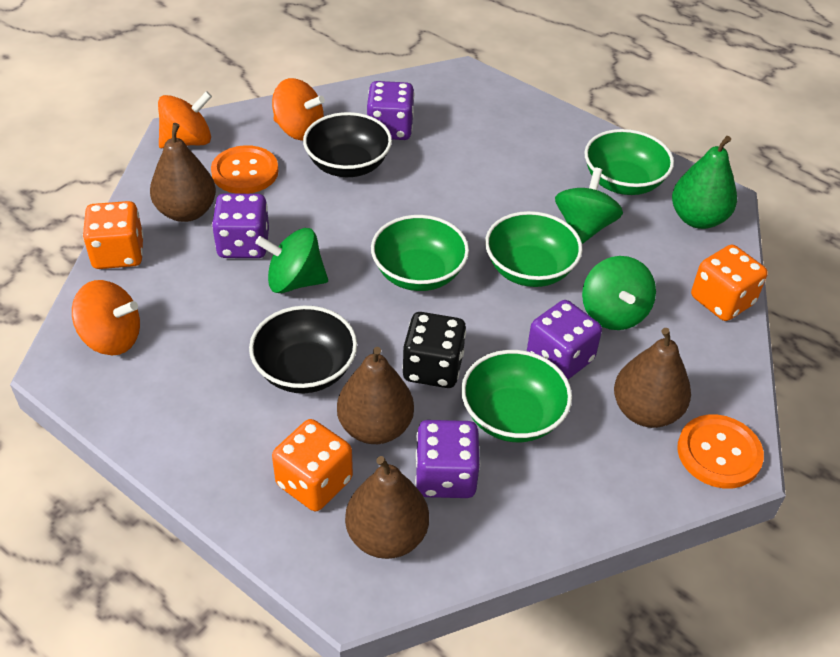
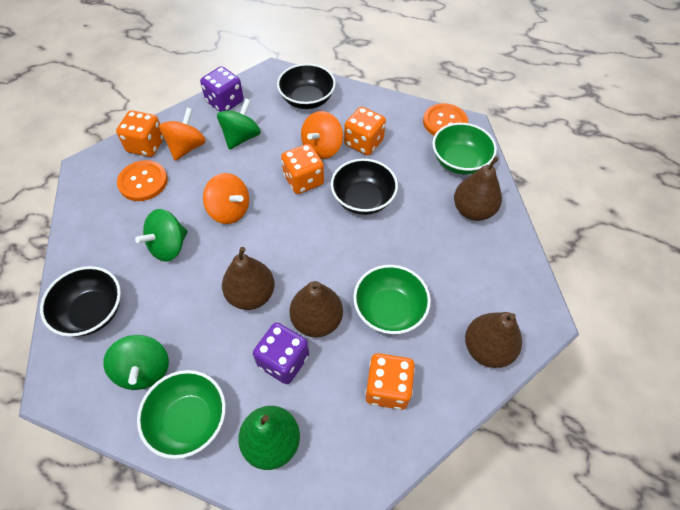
black bowl: [249,306,357,393] [303,112,392,177] = 2 -> [40,266,121,337] [277,63,336,109] [331,159,398,215] = 3
black dice: [402,312,466,388] = 1 -> none = 0
green bowl: [371,215,469,291] [461,350,572,442] [485,211,583,287] [584,129,674,195] = 4 -> [137,370,226,459] [353,265,431,334] [432,123,497,174] = 3
orange dice: [83,201,144,269] [272,419,353,511] [691,245,768,321] = 3 -> [116,110,164,157] [281,144,324,194] [344,107,386,155] [365,353,415,410] = 4
purple dice: [212,193,269,258] [367,81,414,140] [415,420,480,498] [527,300,602,379] = 4 -> [200,66,244,112] [253,322,309,384] = 2

